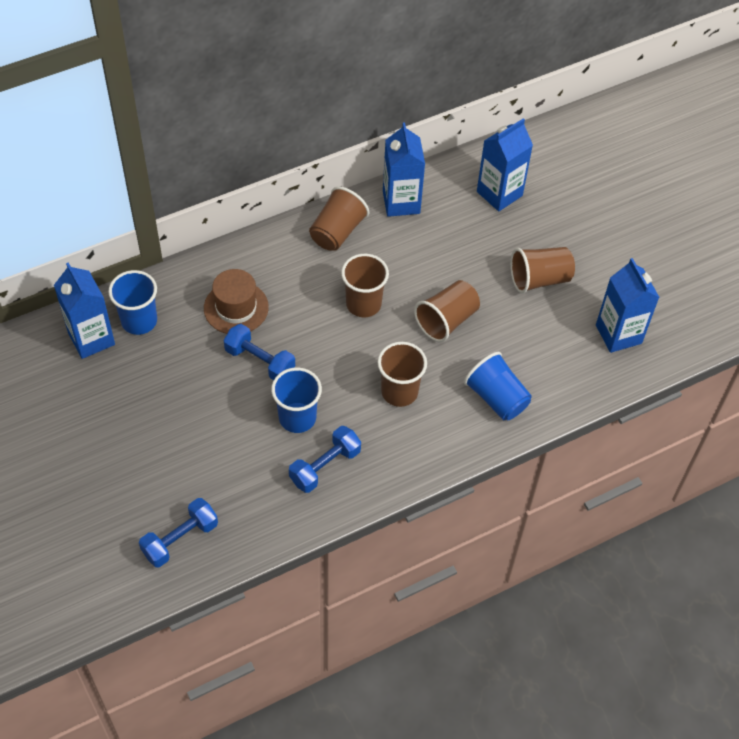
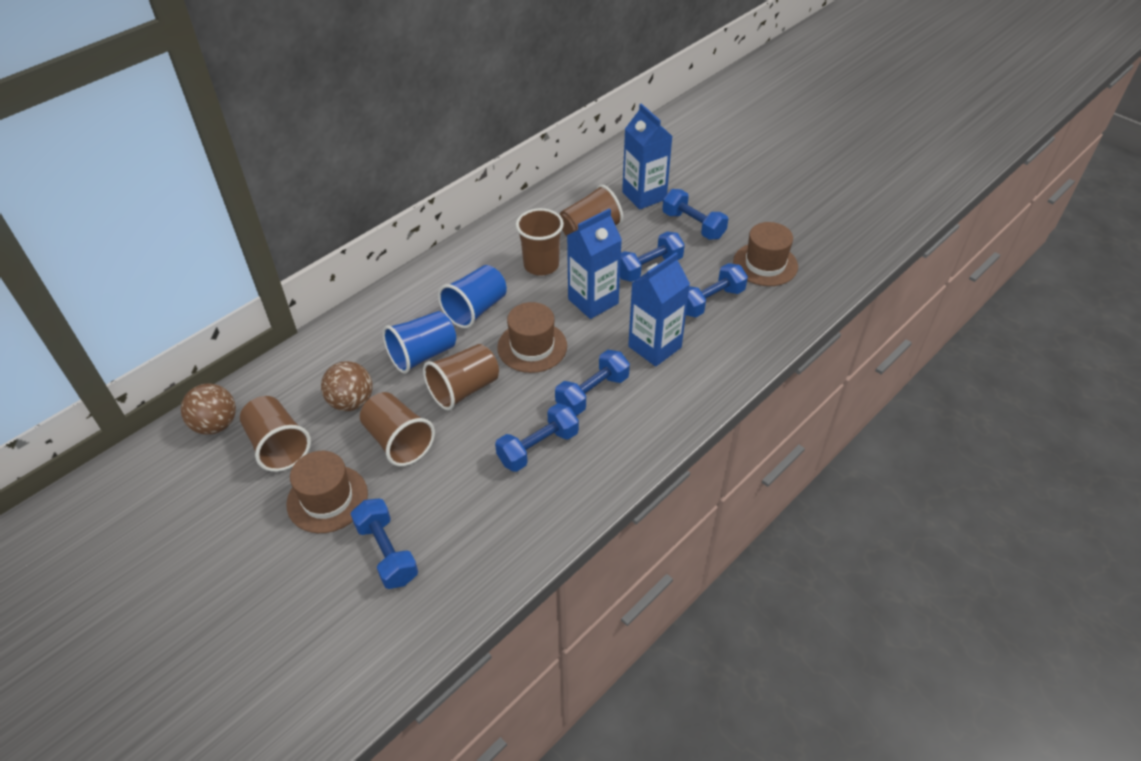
blue carton: [54,263,115,359] [383,122,425,217] [477,118,533,211] [596,258,660,353] = 4 -> [567,208,622,319] [622,103,672,210] [628,252,690,367] = 3
blue cup: [108,270,157,335] [271,368,322,433] [464,352,532,420] = 3 -> [383,311,456,374] [438,265,507,329] = 2
blue dumbbell: [139,498,218,567] [224,324,295,380] [289,426,361,493] = 3 -> [351,499,418,589] [495,403,579,472] [555,350,630,416] [620,232,685,282] [662,189,728,240] [686,263,748,317] = 6
brown ball: none = 0 -> [181,383,236,435] [321,361,373,411] = 2
brown hat: [204,269,269,334] = 1 -> [286,451,368,533] [497,302,567,373] [733,222,798,286] = 3

